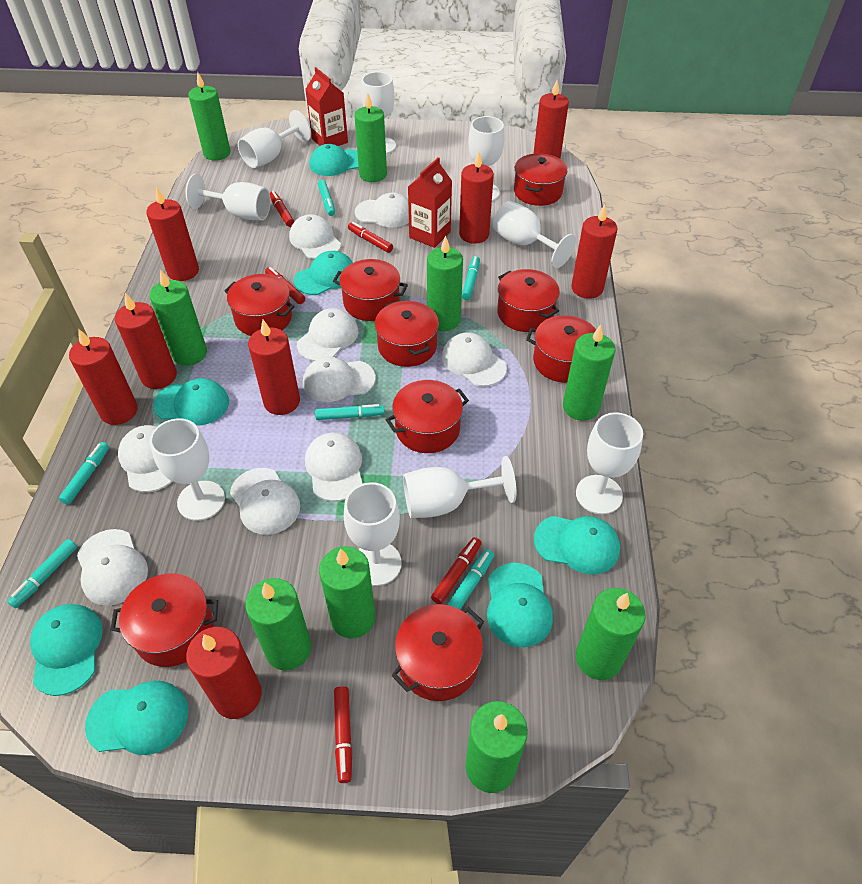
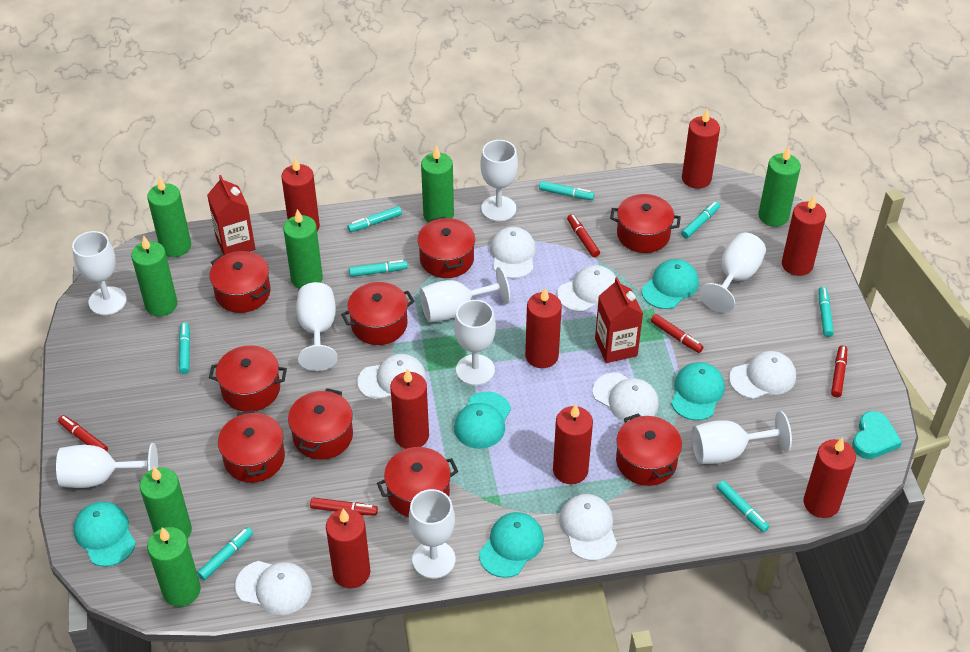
green candle: [149,269,207,366] [188,72,230,161] [245,578,311,670] [319,546,375,639] [354,93,387,182] [427,236,463,331] [465,701,528,793] [563,324,615,421] [576,588,645,680] = 9 -> [131,235,178,316] [140,467,192,539] [147,177,191,257] [147,527,201,607] [283,209,323,289] [421,145,454,223] [758,146,801,227] = 7
turquoise cap: [30,604,103,696] [85,681,188,755] [153,378,229,426] [294,251,353,295] [310,144,359,176] [487,563,553,647] [534,516,620,575] = 7 -> [74,501,136,567] [454,392,511,449] [479,512,544,578] [642,259,699,309] [671,362,725,421] = 5
turquoise heart: none = 0 -> [852,411,902,459] = 1
turquoise marker: [7,539,77,608] [59,442,109,505] [315,404,385,420] [318,180,335,216] [447,550,494,610] [462,256,480,300] = 6 -> [179,322,190,374] [197,527,253,580] [347,206,402,232] [349,260,408,277] [539,181,595,200] [681,201,720,239] [717,480,769,533] [818,287,834,337] = 8
white cap: [77,529,148,606] [118,425,172,492] [230,468,300,535] [289,214,341,259] [297,308,358,361] [303,356,375,402] [305,432,362,502] [355,193,409,227] [442,332,507,387] = 9 -> [235,561,312,615] [357,354,426,400] [490,227,536,279] [557,265,616,312] [559,494,617,561] [593,372,659,421] [729,351,796,399] = 7

